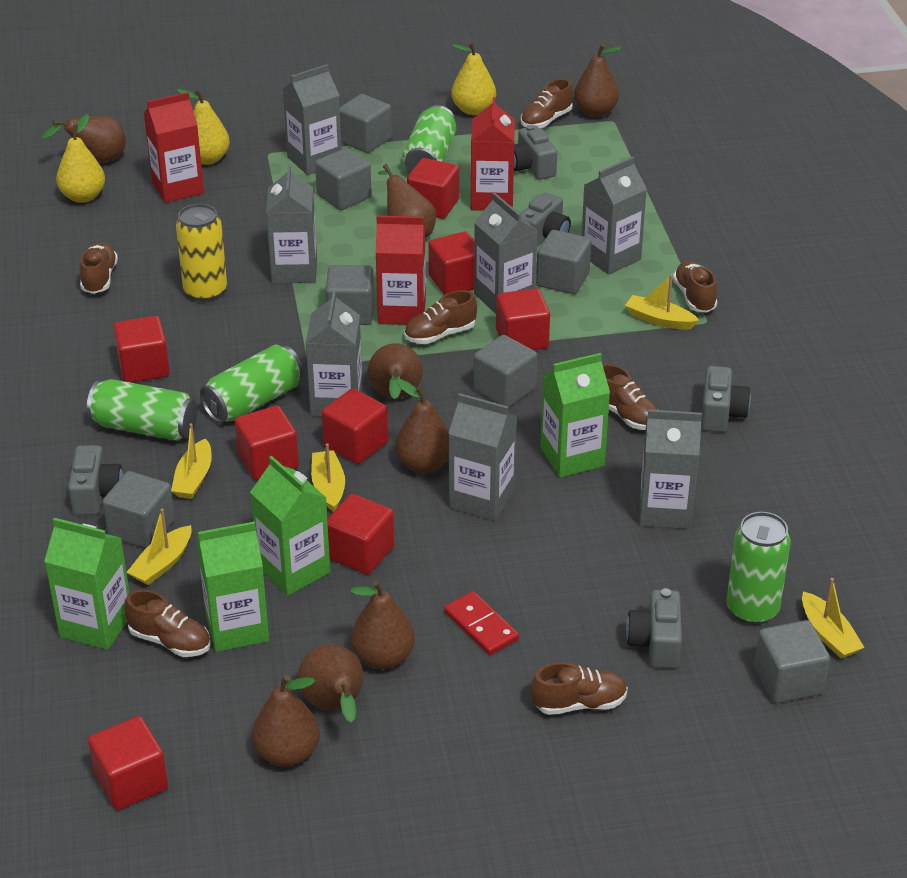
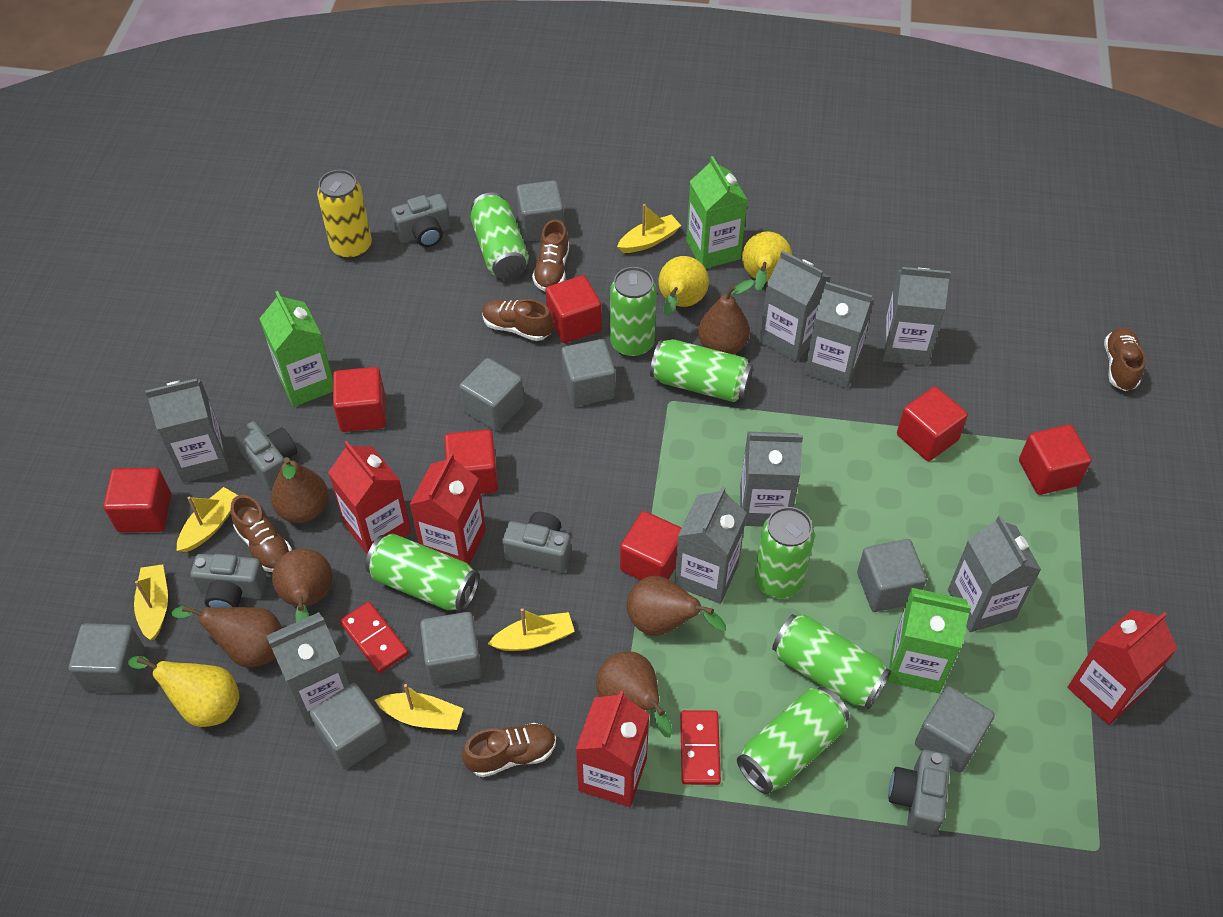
brown pear: [42,116,126,162] [252,675,320,766] [298,644,364,722] [350,580,415,669] [368,343,423,399] [378,164,436,238] [395,379,449,473] [574,44,621,117] = 8 -> [172,605,282,667] [271,457,328,523] [272,549,332,622] [596,651,672,738] [627,576,726,636] [698,279,754,354] = 6
brown shoe: [79,242,118,294] [124,589,211,657] [404,290,477,344] [521,79,573,128] [531,662,628,715] [602,364,658,430] [673,261,717,313] = 7 -> [230,495,292,572] [462,723,556,777] [482,299,553,341] [532,219,569,291] [1104,327,1146,391] = 5
green can: [87,379,197,441] [200,345,303,423] [402,105,456,173] [726,512,791,625] = 4 -> [365,533,479,612] [470,193,529,280] [610,267,657,358] [650,339,753,402] [737,687,849,794] [754,507,815,598] [772,614,891,709] = 7
green carton: [44,518,130,650] [197,521,269,652] [250,456,330,596] [540,353,610,478] = 4 -> [259,291,333,407] [686,156,747,269] [887,588,971,693] = 3
grey carton: [266,165,317,283] [283,64,342,175] [306,291,363,416] [448,393,517,521] [474,193,538,314] [582,157,647,275] [639,409,702,529] = 7 -> [145,378,230,483] [267,612,350,725] [675,486,746,604] [740,432,803,527] [759,251,831,362] [804,282,874,388] [883,267,951,366] [948,515,1041,632] = 8
grey cube: [102,471,175,548] [315,148,372,210] [325,265,374,325] [340,94,392,153] [473,335,537,407] [536,230,591,294] [754,620,830,703] = 7 -> [69,623,145,693] [310,683,388,769] [420,612,482,686] [459,358,524,431] [516,180,564,241] [561,339,615,406] [857,539,927,612] [915,686,995,772] = 8
red carton: [144,92,204,203] [376,216,426,325] [471,97,515,211] = 3 -> [328,441,411,554] [409,453,486,565] [576,691,650,807] [1068,610,1177,725] = 4
red cube: [88,716,168,810] [114,316,170,383] [235,406,299,480] [322,388,388,464] [327,494,394,575] [407,158,459,219] [428,231,474,295] [496,288,550,350] = 8 -> [103,468,171,533] [333,367,386,432] [444,430,498,494] [546,275,602,343] [620,511,682,580] [897,387,968,461] [1019,425,1091,495] = 7
red domino: [444,591,519,655] = 1 -> [340,601,409,673] [680,710,721,785] = 2

